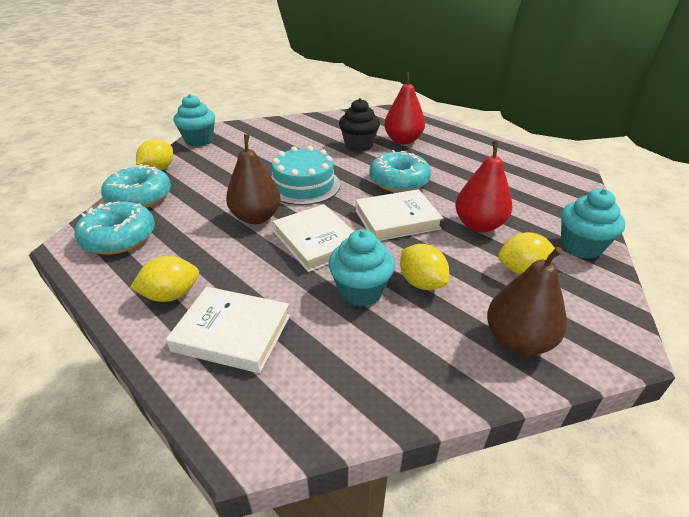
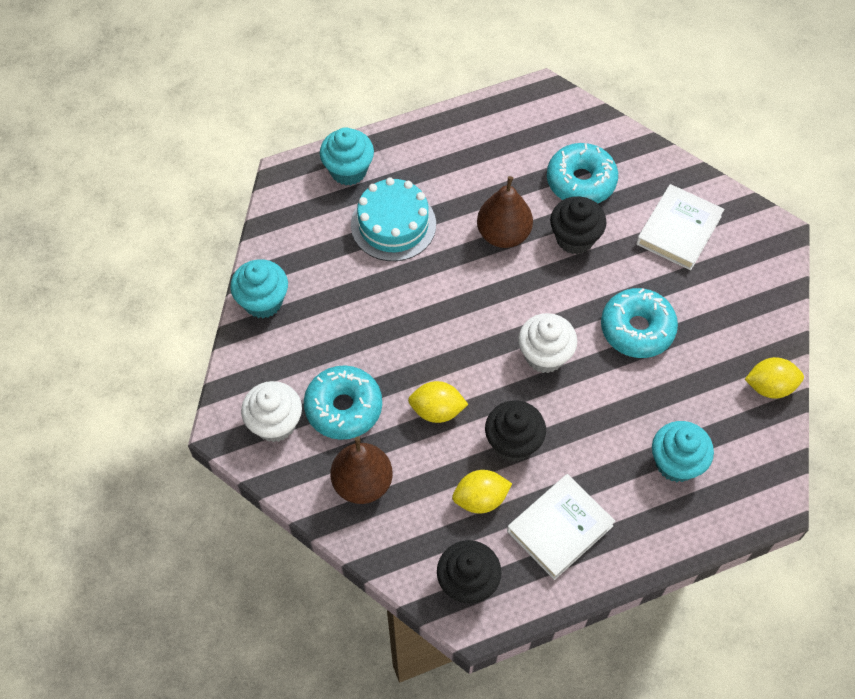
black cupcake: [339,98,380,152] = 1 -> [437,540,502,604] [485,400,546,462] [550,196,606,254] = 3
red pear: [384,72,425,144] [455,141,512,232] = 2 -> none = 0
white book: [166,287,290,373] [273,204,354,272] [355,189,443,241] = 3 -> [507,474,615,580] [636,184,724,270] = 2
white cupcake: none = 0 -> [241,381,302,442] [518,313,577,373] = 2
yellow lemon: [130,256,199,302] [136,139,173,170] [400,244,449,290] [498,232,555,274] = 4 -> [408,381,468,423] [452,470,512,513] [745,357,804,399] = 3

